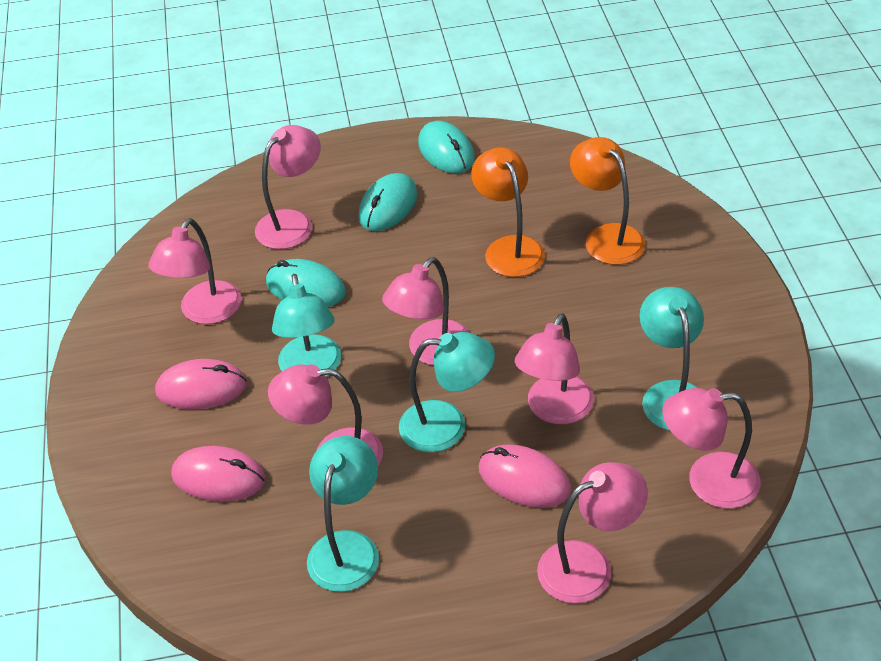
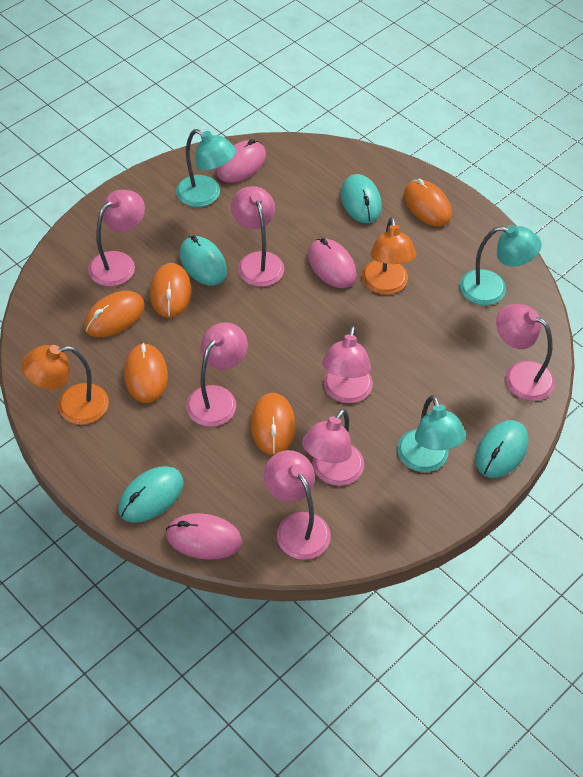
orange mouse: none = 0 -> [84,291,145,337] [124,343,168,403] [150,263,191,318] [251,393,295,455] [404,179,452,226] = 5
turquoise lamp: [272,274,341,377] [307,436,379,592] [399,332,495,452] [640,287,704,431] = 4 -> [176,129,236,207] [397,395,466,472] [460,225,542,305] = 3
turquoise mouse: [266,259,346,307] [358,173,417,231] [418,121,475,173] = 3 -> [118,466,184,523] [180,236,227,286] [341,174,382,223] [475,420,528,478] = 4

